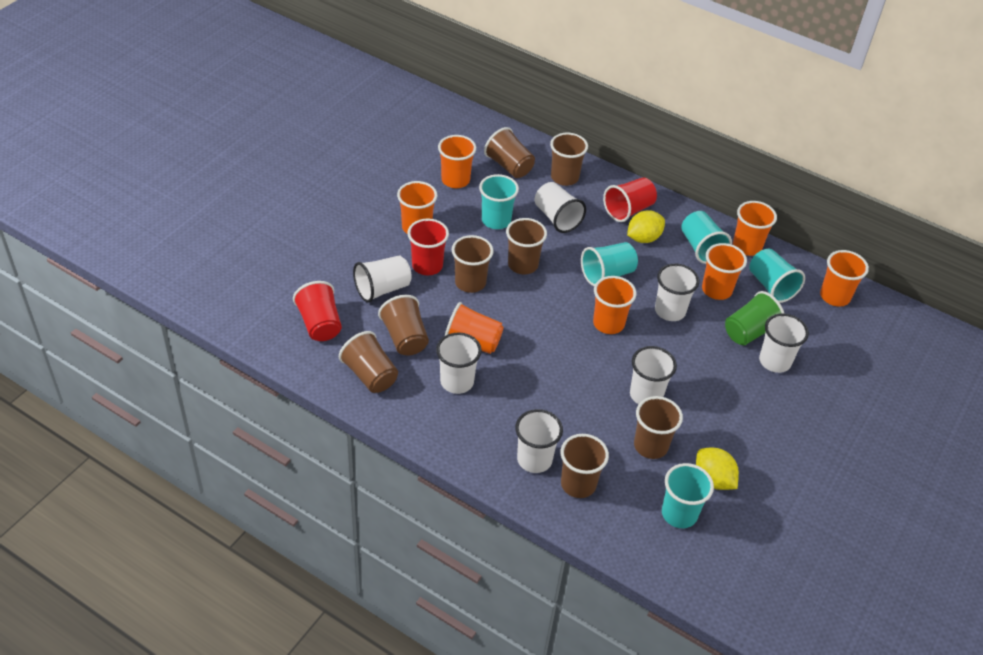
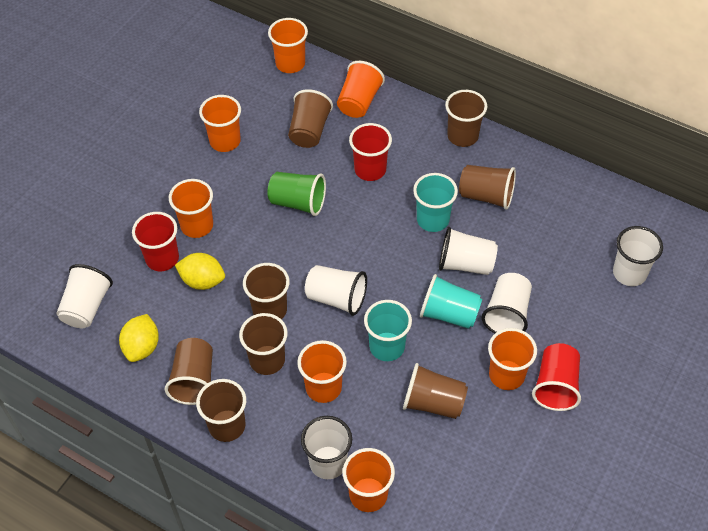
turquoise cup: [479,174,519,229] [581,242,638,286] [662,463,714,528] [681,211,732,264] [749,249,805,303] = 5 -> [364,300,412,361] [413,173,458,232] [420,274,482,329] = 3
white cup: [353,256,412,303] [436,333,482,394] [515,409,563,473] [535,182,586,233] [630,346,677,404] [655,264,699,321] [759,313,809,373] = 7 -> [57,264,113,328] [301,416,352,479] [305,265,367,316] [439,227,498,275] [482,273,532,333] [613,226,663,286] = 6

